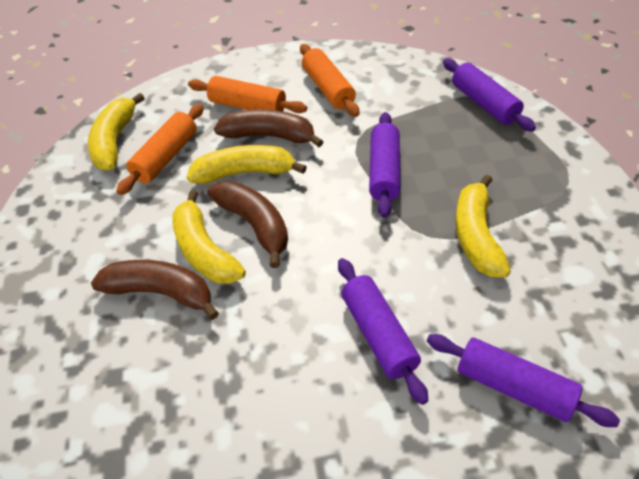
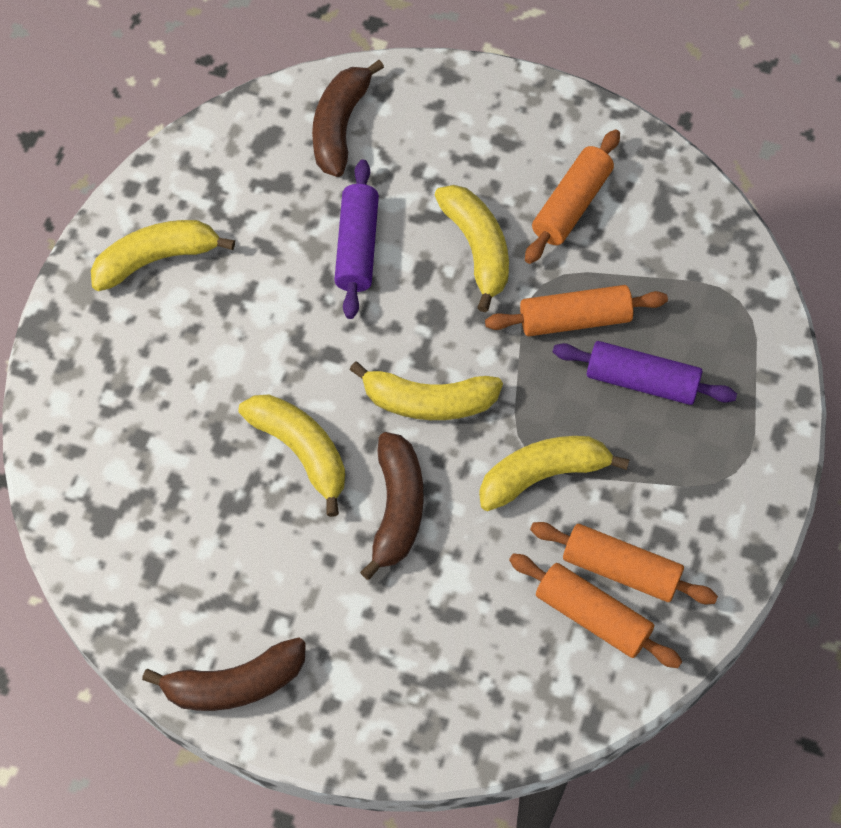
orange rolling pin: [116,104,204,195] [188,76,307,113] [300,44,359,117] = 3 -> [485,285,668,336] [509,553,682,668] [525,129,620,264] [530,522,718,604] = 4
purple rolling pin: [338,258,428,405] [369,112,400,218] [427,334,620,427] [443,58,536,132] = 4 -> [334,160,379,319] [553,341,737,405] = 2
yellow banana: [88,93,145,170] [172,190,246,284] [187,145,307,184] [455,175,511,277] = 4 -> [91,220,235,291] [238,394,345,517] [349,362,503,420] [435,185,509,312] [479,436,630,511] = 5

